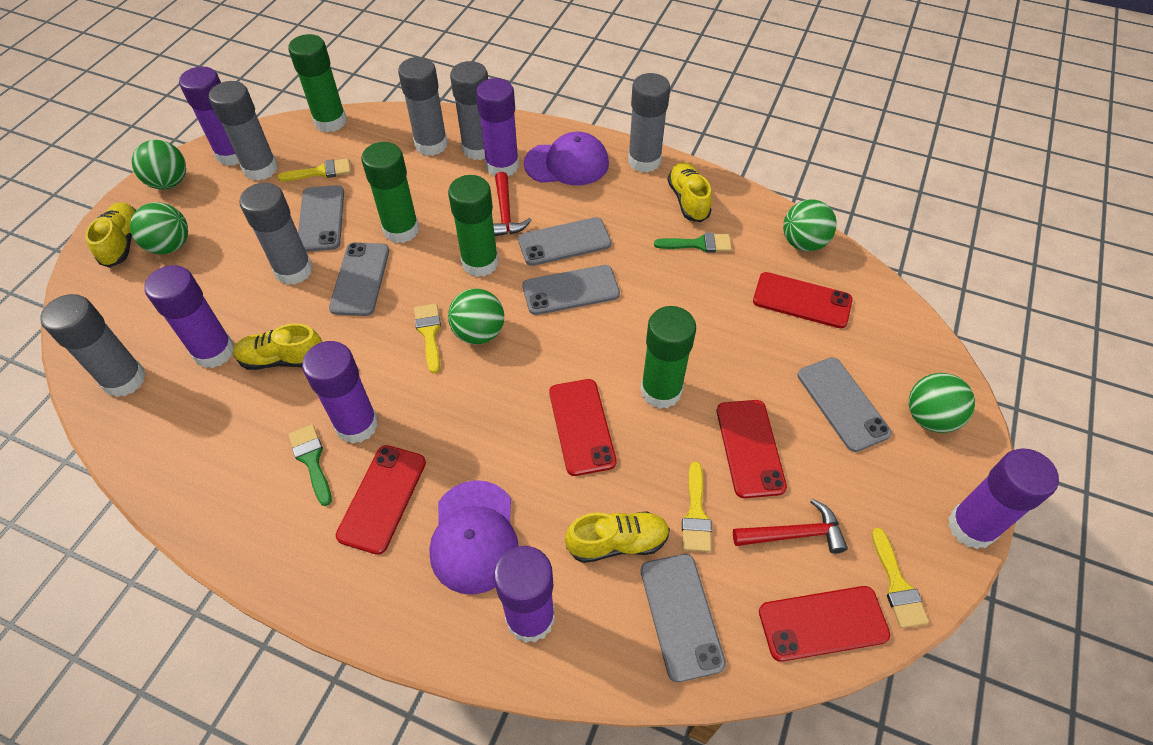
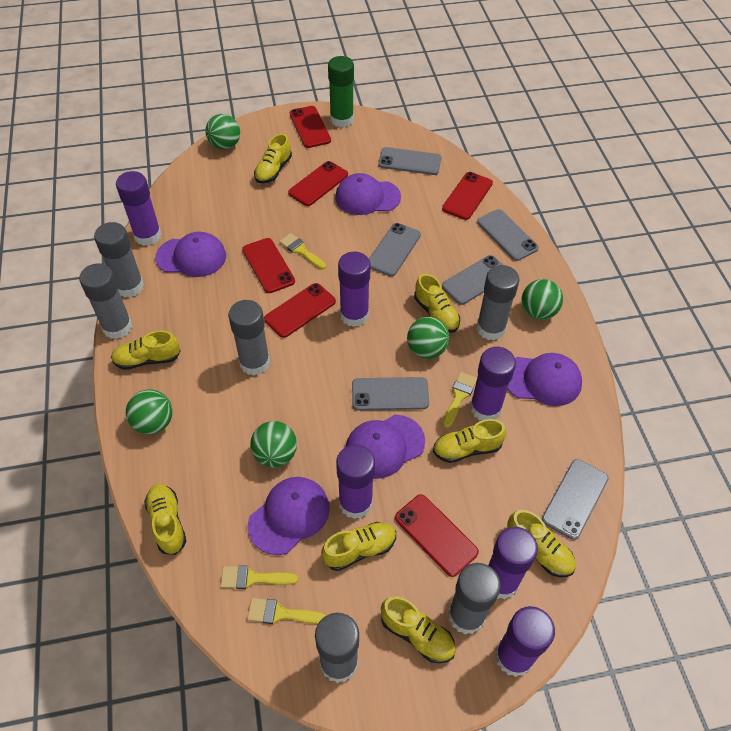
green brush: [288,424,332,506] [654,233,732,252] = 2 -> none = 0
green glue stick: [288,34,347,132] [361,142,419,243] [448,175,499,277] [641,306,696,409] = 4 -> [328,56,354,127] = 1
purple cap: [429,480,519,595] [524,132,609,186] = 2 -> [155,232,226,277] [248,477,330,555] [335,173,401,215] [346,415,425,479] [508,353,582,406] = 5
red hammer: [493,172,532,236] [733,499,848,554] = 2 -> none = 0
red phone: [336,445,426,555] [549,379,617,476] [717,400,787,498] [753,272,853,328] [759,586,891,662] = 5 -> [242,238,295,293] [264,283,336,338] [288,161,348,206] [290,106,331,148] [395,494,479,577] [442,172,493,220] = 6
yellow shoe: [85,202,136,268] [233,323,322,370] [565,511,670,563] [668,162,712,222] = 4 -> [111,330,180,370] [144,484,186,555] [254,134,292,183] [321,522,396,571] [381,596,456,663] [414,274,460,333] [433,419,506,463] [507,510,576,577] = 8

